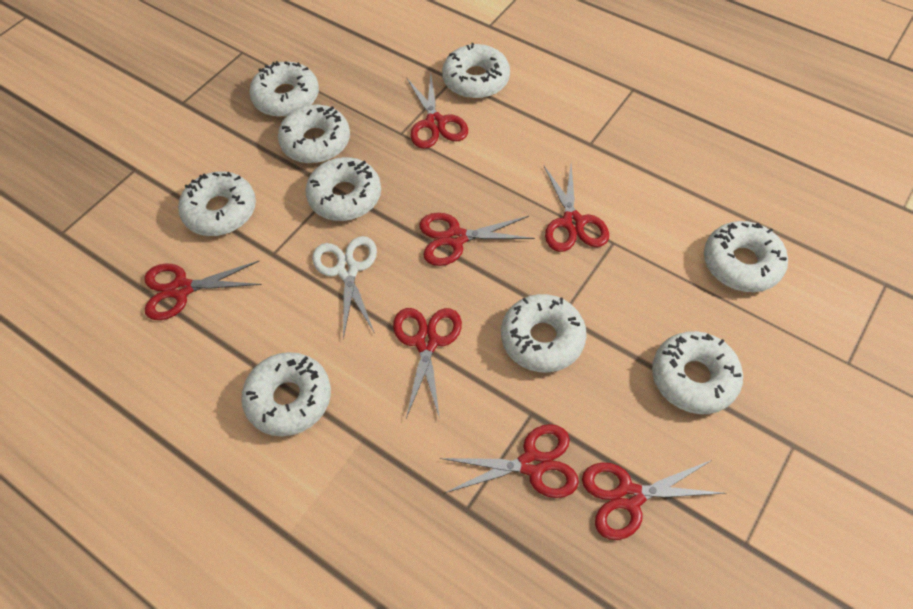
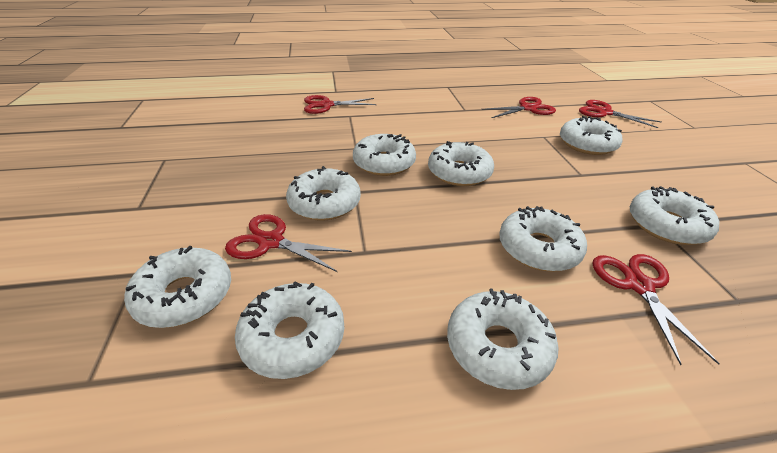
red scissors: [144,261,262,320] [393,308,462,419] [406,75,468,149] [419,213,535,266] [440,424,579,498] [544,164,609,252] [582,460,726,540] = 7 -> [225,214,352,272] [304,95,376,114] [481,97,556,118] [579,100,661,128] [592,254,720,365] = 5
white scissors: [312,236,377,339] = 1 -> none = 0

